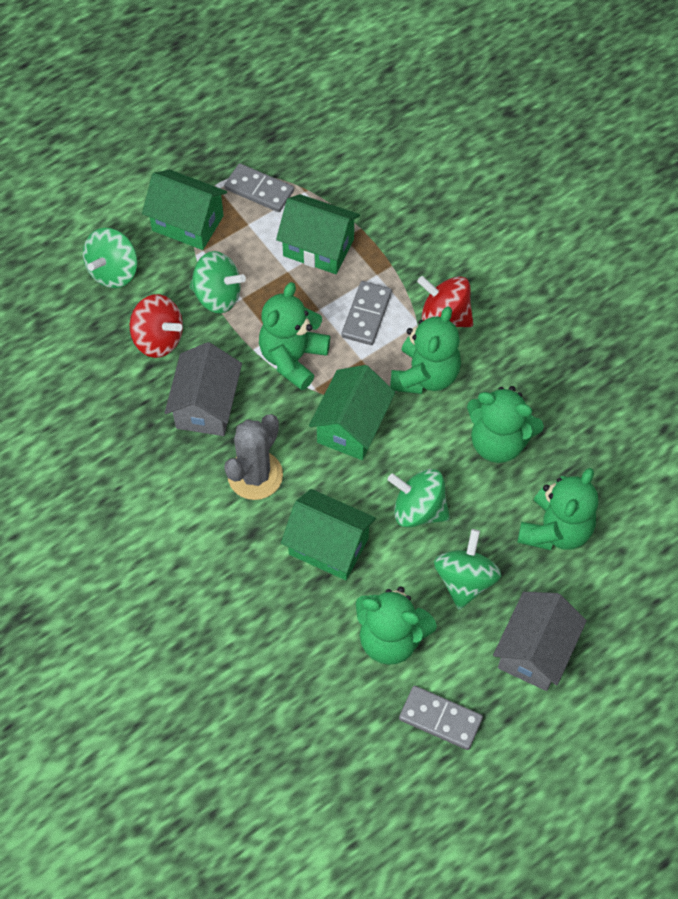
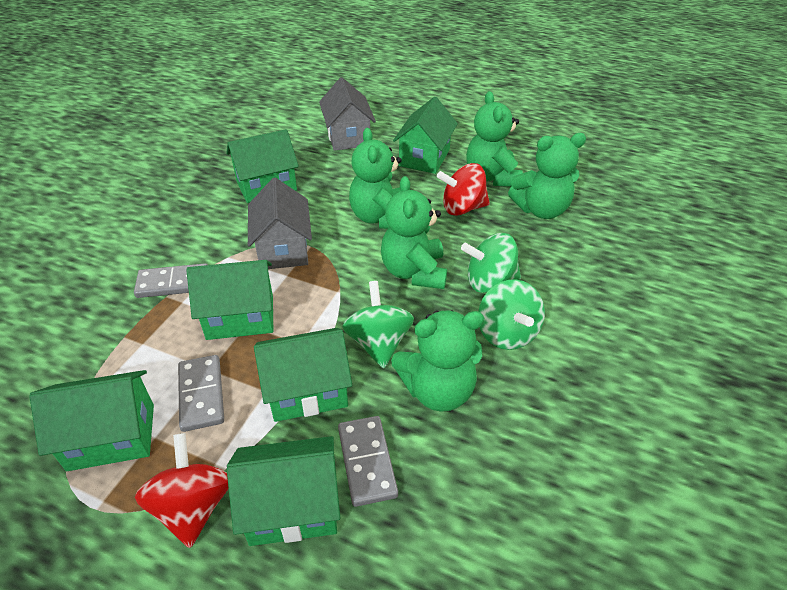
green house: [142,170,227,250] [276,194,360,274] [281,489,376,580] [309,365,395,460] = 4 -> [29,370,154,471] [186,260,273,340] [226,129,299,203] [227,436,340,546] [254,328,352,422] [393,97,458,174] = 6
green spinning top: [83,228,138,288] [189,251,246,313] [388,469,450,527] [434,529,502,610] = 4 -> [342,281,414,369] [461,233,521,293] [478,279,545,350] = 3
grey cactus: [224,414,283,500] = 1 -> none = 0

